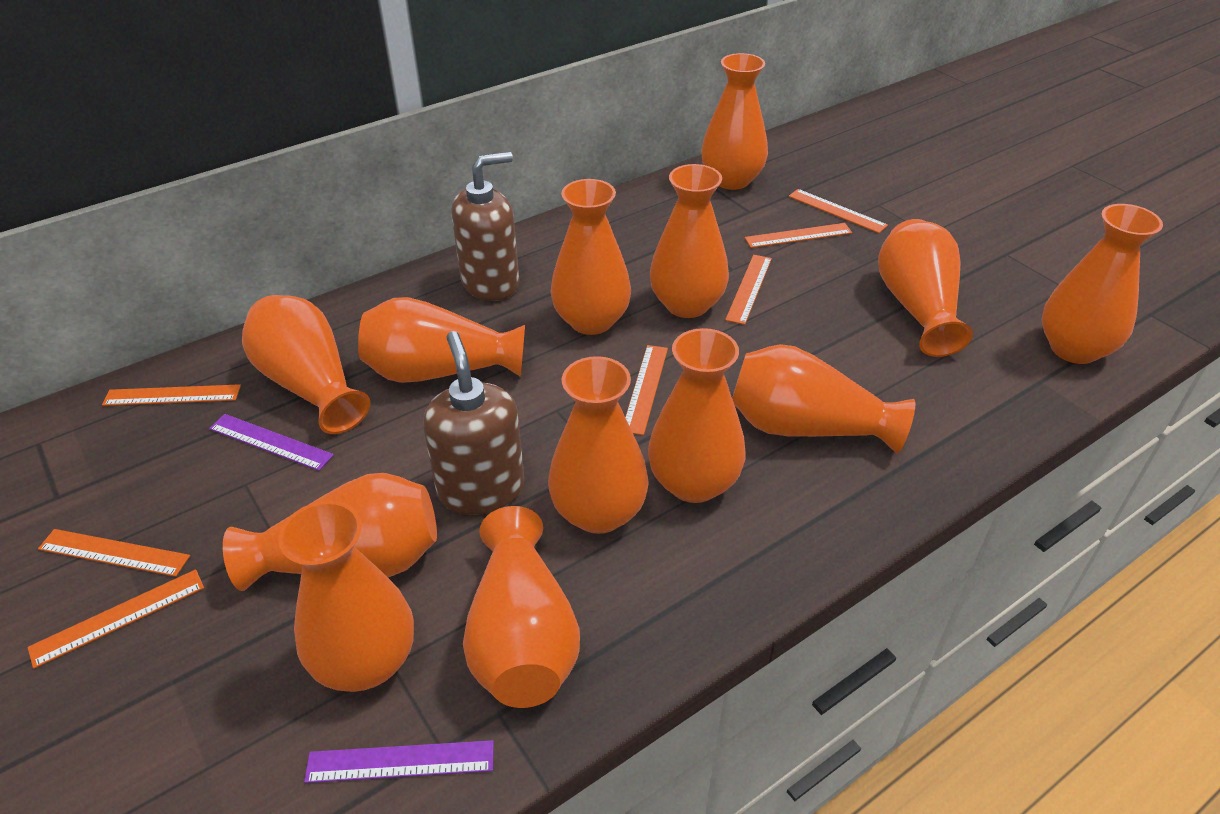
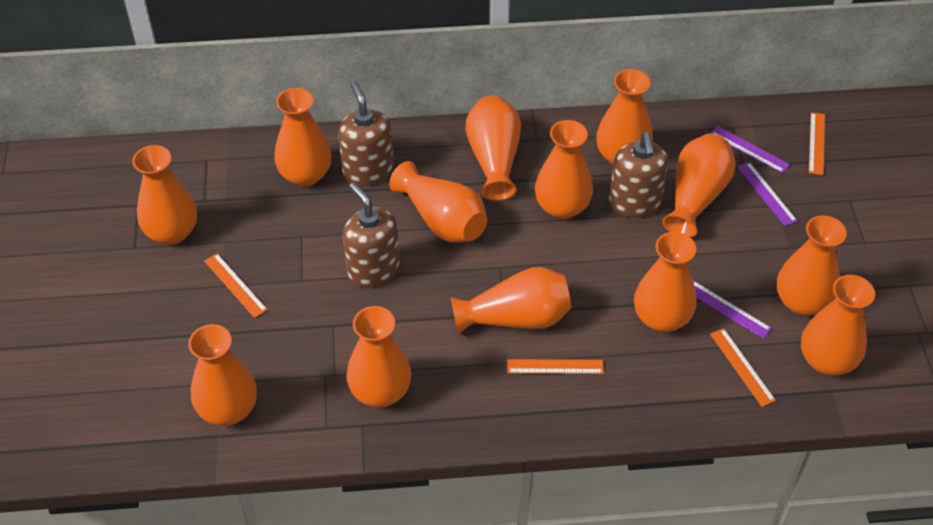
brown soap dispenser: [423,331,525,515] [451,152,519,301] = 2 -> [338,81,394,186] [343,182,400,288] [609,132,669,218] = 3
orange ruler: [28,569,204,669] [38,529,190,577] [102,384,241,406] [625,345,668,435] [725,255,772,325] [745,223,852,248] [788,189,888,233] = 7 -> [204,254,268,318] [507,359,604,374] [710,328,776,407] [809,112,825,175] = 4
purple ruler: [209,414,334,471] [304,740,494,783] = 2 -> [693,281,772,339] [710,126,790,173] [737,162,797,226] = 3

